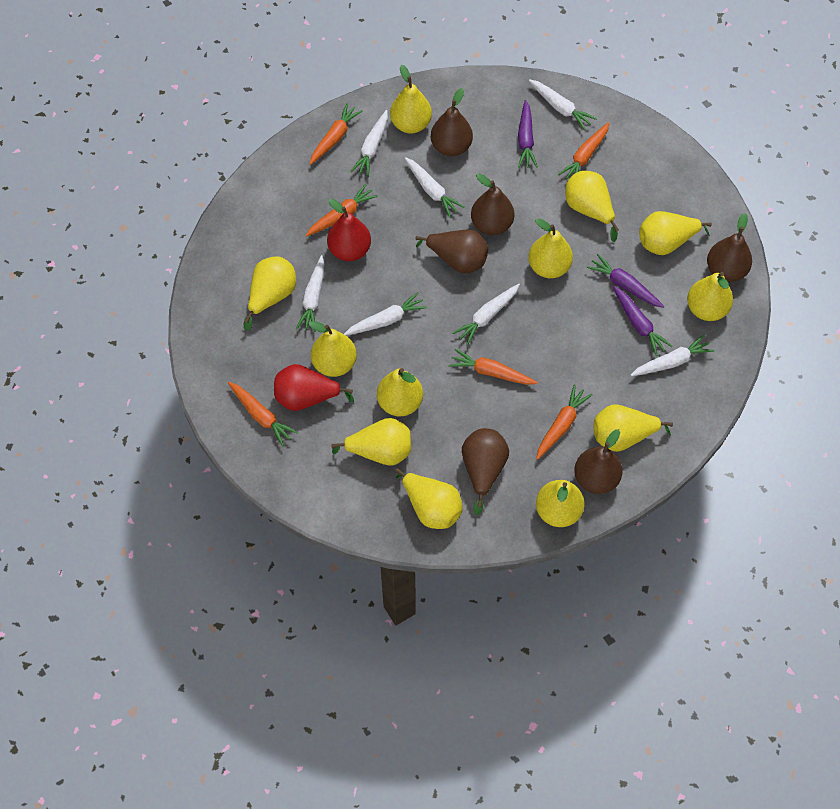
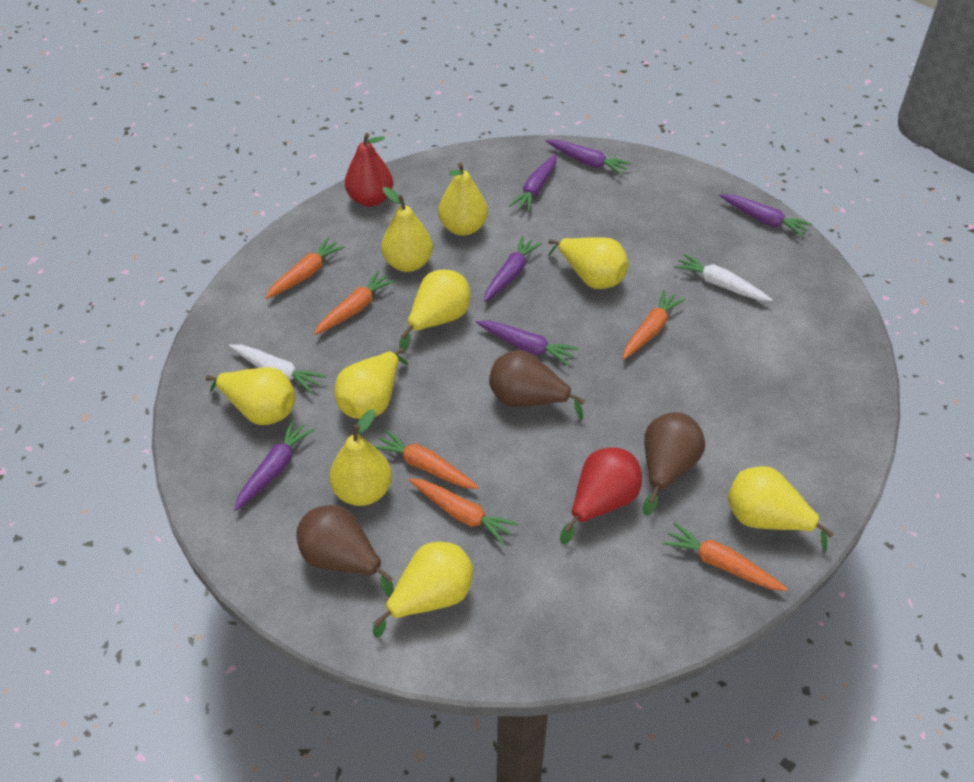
brown pear: [416,230,488,273] [431,88,473,156] [462,428,509,515] [471,174,514,235] [574,429,623,494] [707,213,752,282] = 6 -> [297,505,394,597] [489,350,585,419] [643,412,705,516] = 3
purple carrot: [518,100,538,168] [587,254,664,308] [612,285,673,356] = 3 -> [234,419,315,511] [476,321,578,366] [484,236,542,302] [509,154,557,212] [546,139,631,175] [719,194,812,237] = 6
white carrot: [296,255,324,332] [344,292,427,335] [350,110,388,177] [405,157,465,218] [453,284,520,346] [528,79,597,130] [630,335,714,376] = 7 -> [229,344,326,394] [674,253,772,301] = 2
yellow pear: [244,257,296,331] [308,321,357,377] [331,418,411,465] [377,368,423,416] [390,65,432,133] [395,468,462,529] [528,219,573,278] [536,480,584,527] [565,171,619,242] [594,404,673,452] [639,211,712,255] [687,272,733,321] = 12 -> [206,368,295,425] [329,409,392,506] [335,348,408,419] [373,542,473,638] [381,187,433,272] [399,270,470,352] [438,163,488,236] [548,238,628,289] [728,466,834,552] = 9

